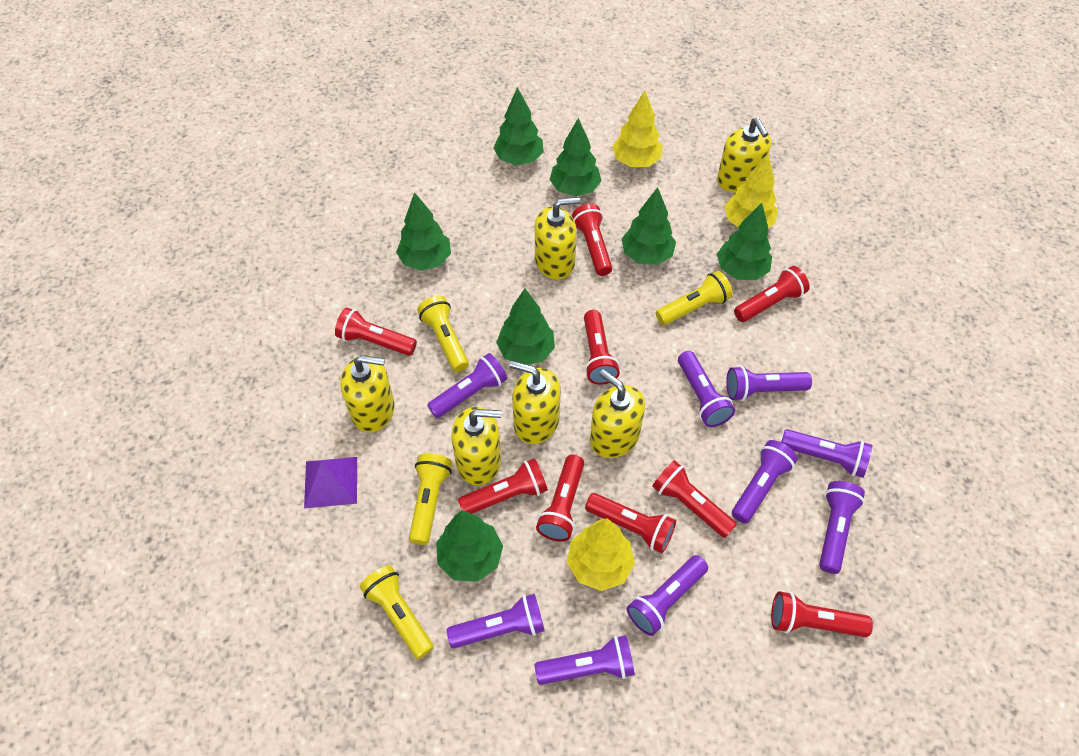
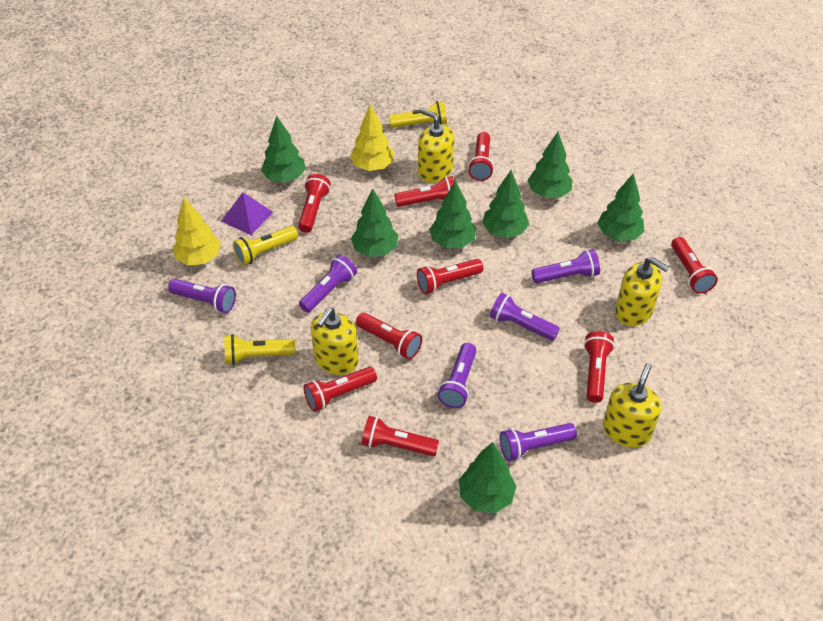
purple flashlight: [427,353,507,418] [447,594,545,648] [535,635,635,685] [627,555,708,636] [678,351,735,427] [726,366,812,401] [732,440,798,524] [781,429,872,478] [819,481,865,574] = 9 -> [168,279,236,313] [299,255,357,313] [437,343,476,408] [490,293,560,341] [500,423,577,461] [531,249,600,283] = 6
yellow flashlight: [360,565,434,659] [409,453,452,545] [417,296,469,372] [656,271,733,325] = 4 -> [224,334,295,365] [233,226,298,265] [389,101,447,128] = 3
yellow soap dispenser: [340,355,395,432] [451,407,502,485] [509,361,561,444] [535,197,581,280] [590,369,645,458] [717,118,771,193] = 6 -> [311,308,359,375] [418,109,454,183] [603,363,661,447] [615,257,669,326] = 4
yellow tree: [567,518,635,591] [612,91,662,167] [724,154,778,228] = 3 -> [173,197,221,266] [350,105,394,171] = 2

